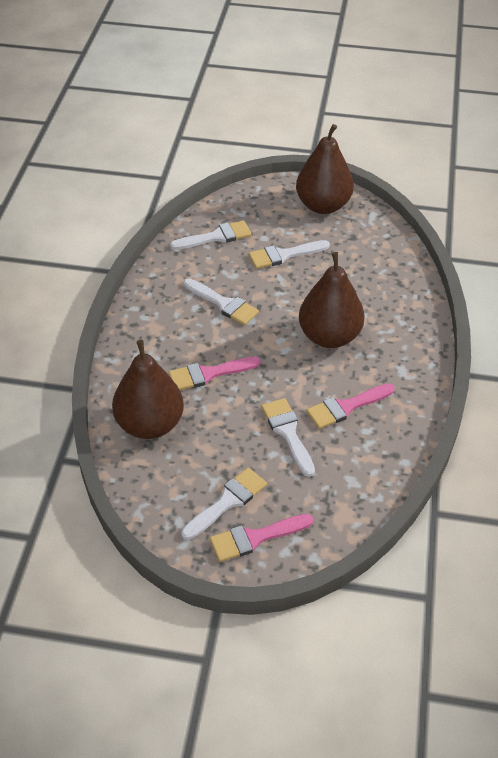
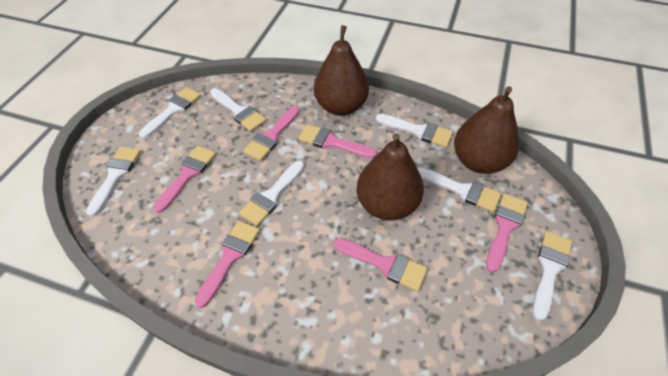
pink brush: [169,356,261,390] [210,514,313,562] [306,383,395,429] = 3 -> [153,146,216,213] [195,221,260,308] [243,106,300,161] [298,124,377,158] [333,238,427,291] [486,193,528,272] = 6
white brush: [170,220,251,250] [181,468,267,540] [184,278,259,325] [249,240,330,269] [261,398,315,477] = 5 -> [86,147,141,217] [139,87,201,139] [210,88,266,131] [239,161,304,226] [376,114,453,147] [417,167,501,212] [533,231,572,321] = 7

